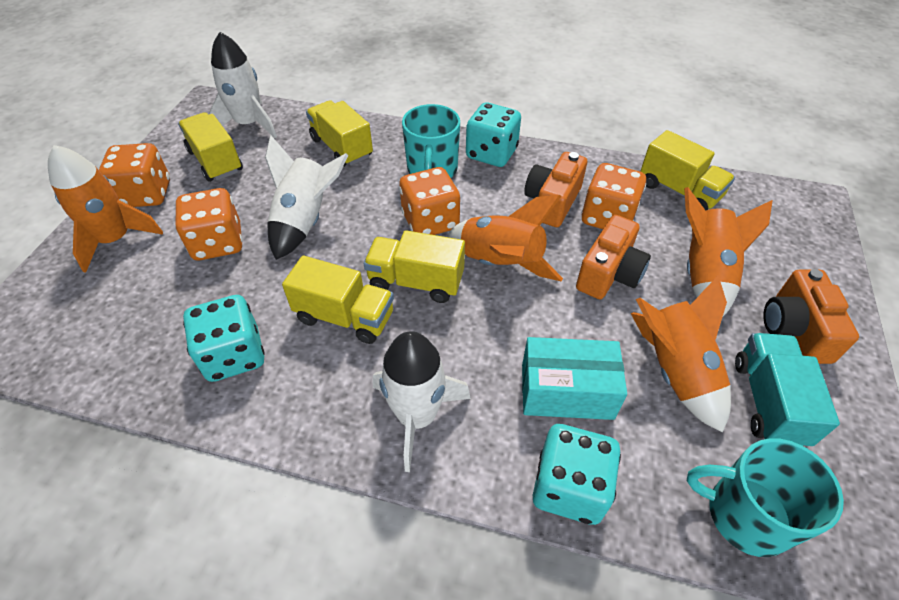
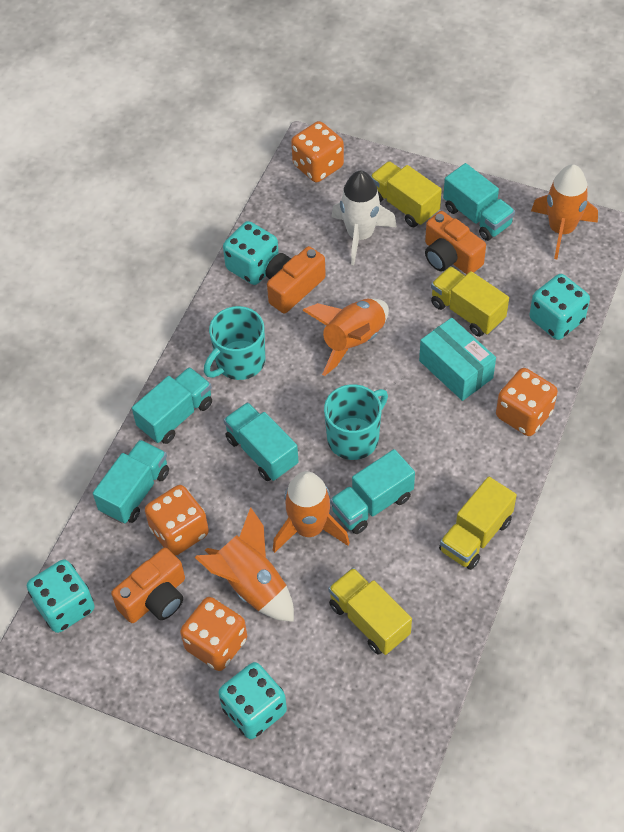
turquoise dice: [183,295,265,382] [466,102,521,167] [533,424,621,525] = 3 -> [27,559,95,633] [218,662,287,739] [223,221,279,285] [529,274,590,340] = 4
turquoise truck: [735,333,840,446] = 1 -> [93,440,169,524] [132,367,212,444] [224,402,299,481] [330,449,415,534] [443,163,515,241] = 5
white rocket: [209,32,277,138] [265,135,348,260] [373,331,471,472] = 3 -> [332,171,397,265] = 1
yellow truck: [178,112,243,182] [282,255,394,344] [306,100,373,167] [364,230,465,303] [640,130,735,210] = 5 -> [328,568,412,655] [370,161,442,227] [431,266,509,337] [439,477,517,570] = 4

